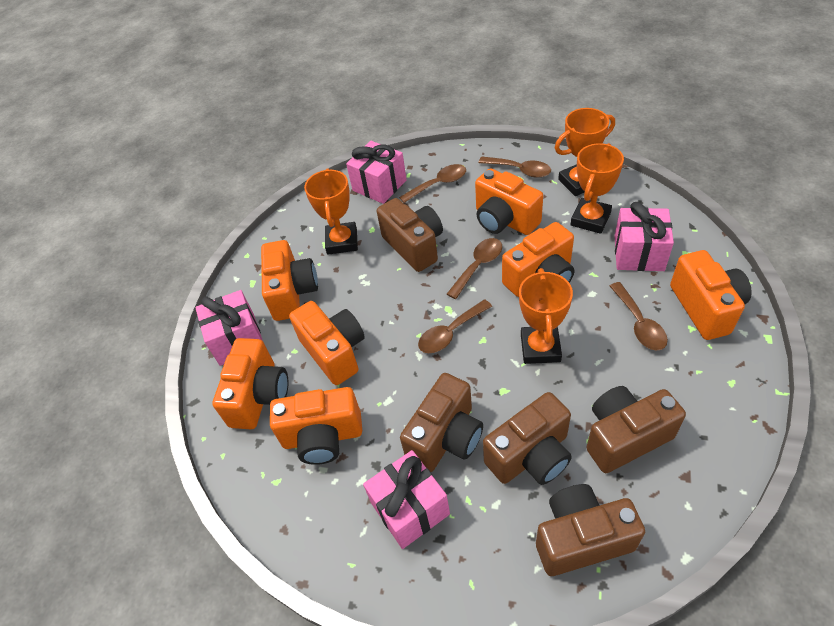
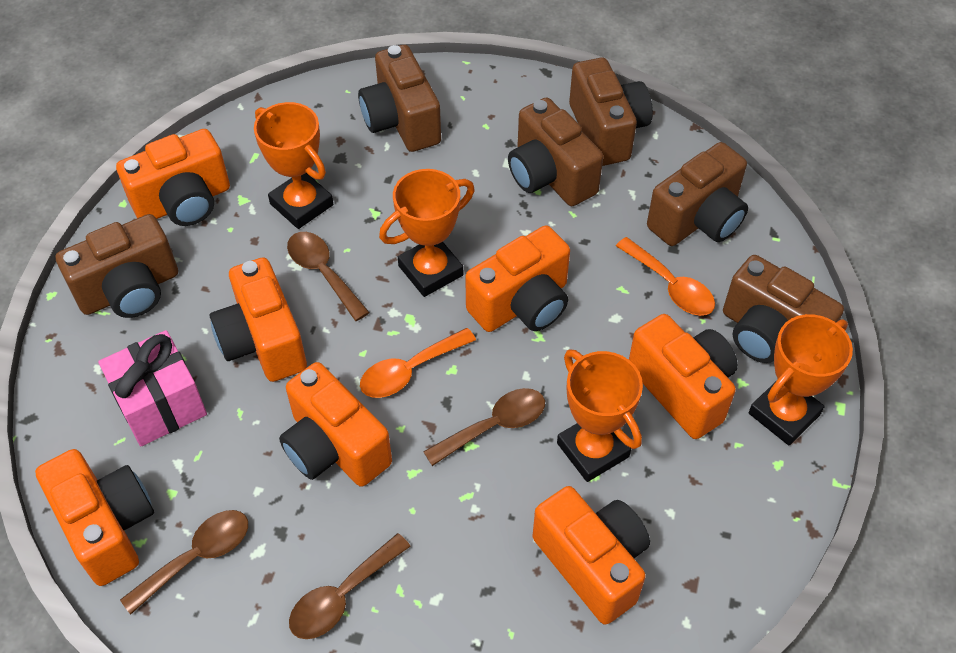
brown camera: [377,198,443,272] [400,373,483,472] [483,392,572,485] [536,484,645,576] [586,386,686,473] = 5 -> [55,214,178,318] [358,45,441,152] [508,97,603,206] [569,58,653,166] [647,142,748,246] [723,255,844,363] = 6
brown spoon: [399,164,466,203] [418,299,492,353] [447,238,502,299] [479,157,551,178] [610,282,668,351] = 5 -> [120,510,248,614] [287,232,370,321] [289,533,411,639] [423,388,545,466] = 4
orange spoon: none = 0 -> [360,328,476,398] [616,237,715,316] = 2
pink gift: [195,290,263,366] [346,141,407,204] [363,450,450,549] [614,202,674,271] = 4 -> [98,330,207,446] = 1

